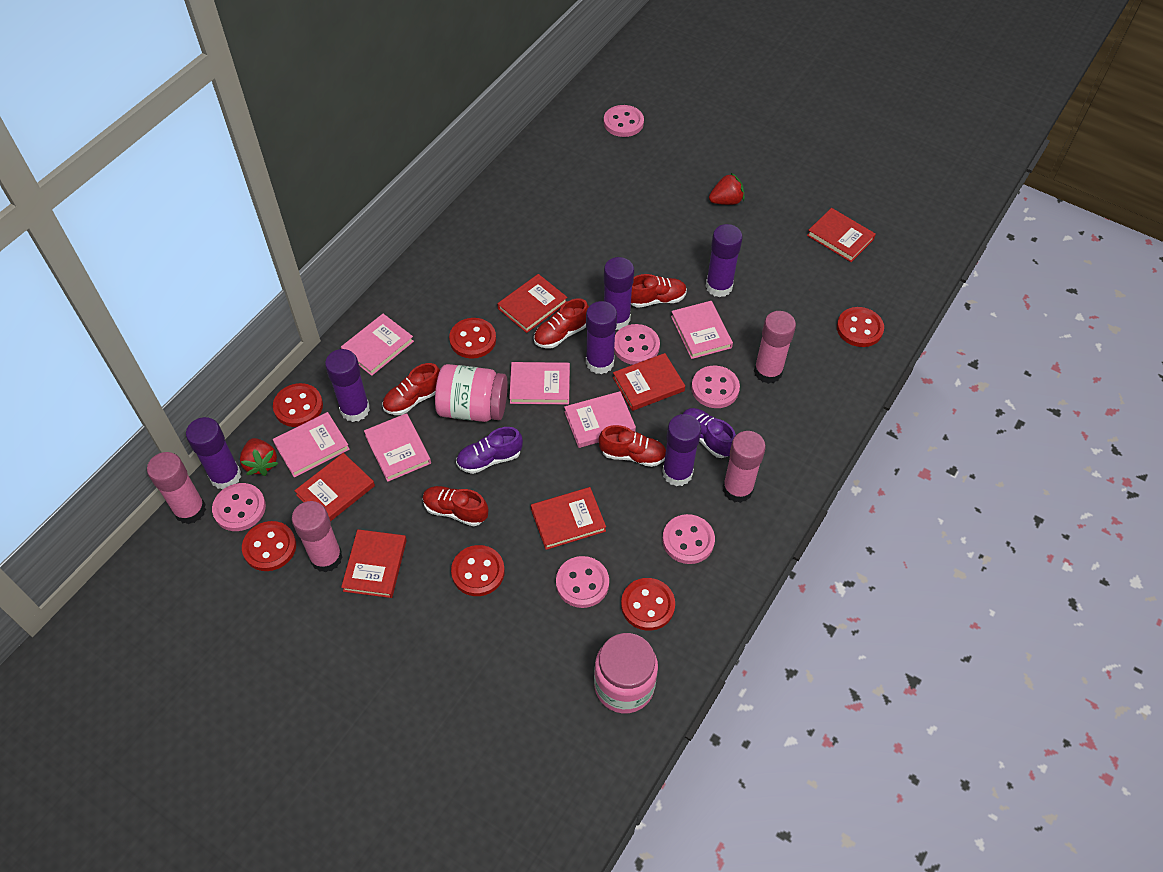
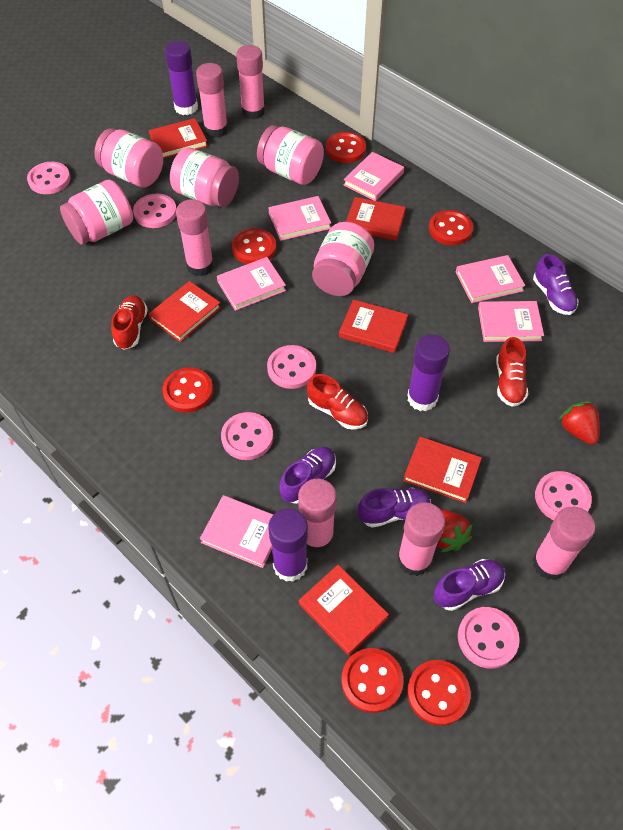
pink glue stick: [147,452,206,524] [291,501,343,573] [723,431,766,503] [754,311,796,384] = 4 -> [176,199,214,276] [196,63,228,138] [236,45,265,120] [298,479,337,553] [397,502,445,576] [532,506,595,580] = 6
pink jar: [435,364,508,422] [594,633,658,713] = 2 -> [60,180,133,245] [94,128,163,187] [170,148,239,207] [257,125,324,185] [312,222,374,296] = 5
purple glue stick: [186,417,241,490] [325,349,370,422] [586,301,617,374] [604,257,634,330] [662,414,701,486] [705,224,743,297] = 6 -> [165,41,198,115] [268,508,308,582] [407,335,450,411] = 3
purple shoe: [456,427,523,474] [683,408,736,458] = 2 -> [279,447,336,504] [357,487,431,528] [434,559,505,611] [533,254,578,315] = 4
red shoe: [382,363,440,415] [423,486,488,526] [534,298,589,348] [599,425,666,467] [631,274,687,308] = 5 -> [111,295,148,350] [307,374,368,430] [496,337,528,407] = 3

